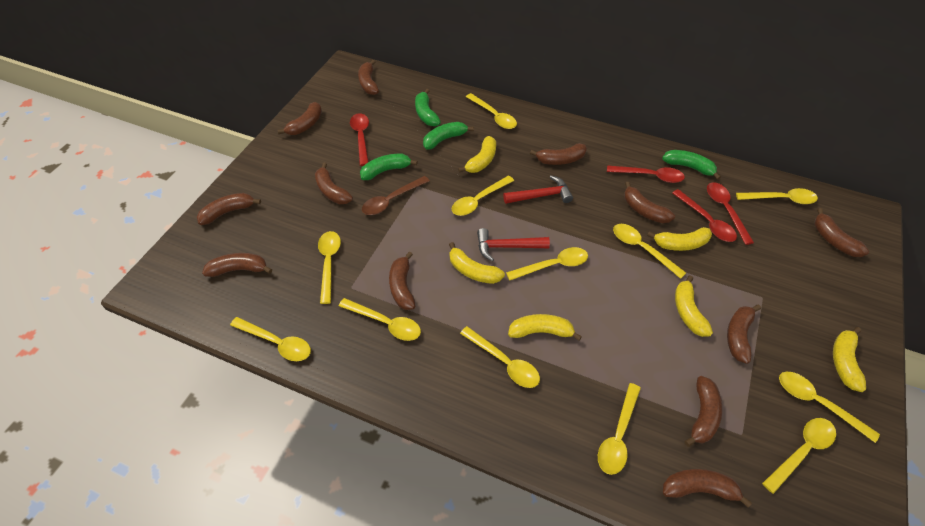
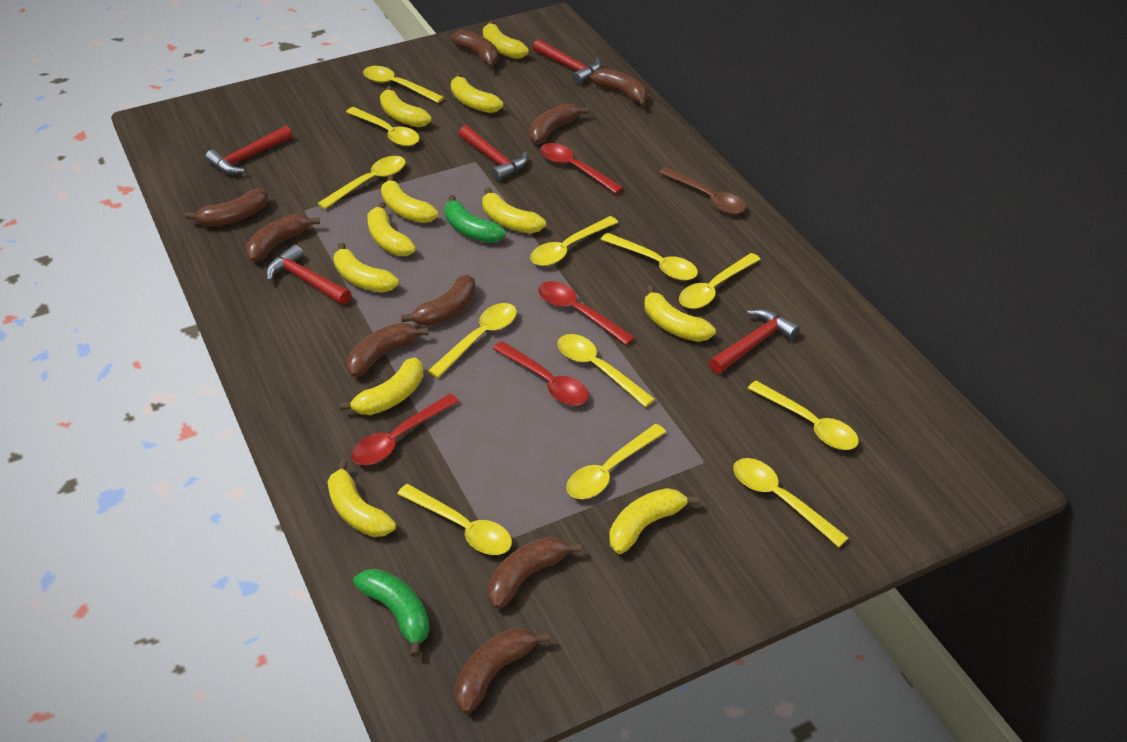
brown banana: [197,193,261,225] [202,253,272,277] [277,102,322,135] [315,163,353,204] [358,60,379,95] [389,252,416,310] [530,143,587,165] [624,182,675,223] [663,469,752,508] [684,376,722,447] [727,304,761,364] [814,208,869,257] = 12 -> [185,189,269,227] [246,214,320,262] [347,323,429,377] [401,275,476,326] [451,30,499,69] [454,628,550,714] [488,537,581,609] [529,103,588,144] [590,68,647,107] = 9
green banana: [360,154,418,180] [415,89,441,126] [423,122,474,150] [662,150,721,180] = 4 -> [353,569,430,657] [444,195,506,243] = 2
red hammer: [477,228,550,262] [503,175,573,204] = 2 -> [205,126,292,174] [266,245,351,305] [459,125,527,181] [533,39,601,84] [709,309,800,374] = 5
yellow banana: [449,242,505,284] [458,136,496,173] [508,314,582,341] [647,227,712,251] [675,275,713,337] [833,327,866,392] = 6 -> [327,460,396,537] [333,243,399,292] [340,358,424,415] [367,202,416,256] [380,86,432,127] [381,175,438,223] [451,73,503,113] [482,188,546,233] [483,21,529,59] [609,488,699,554] [645,286,716,342] = 11

